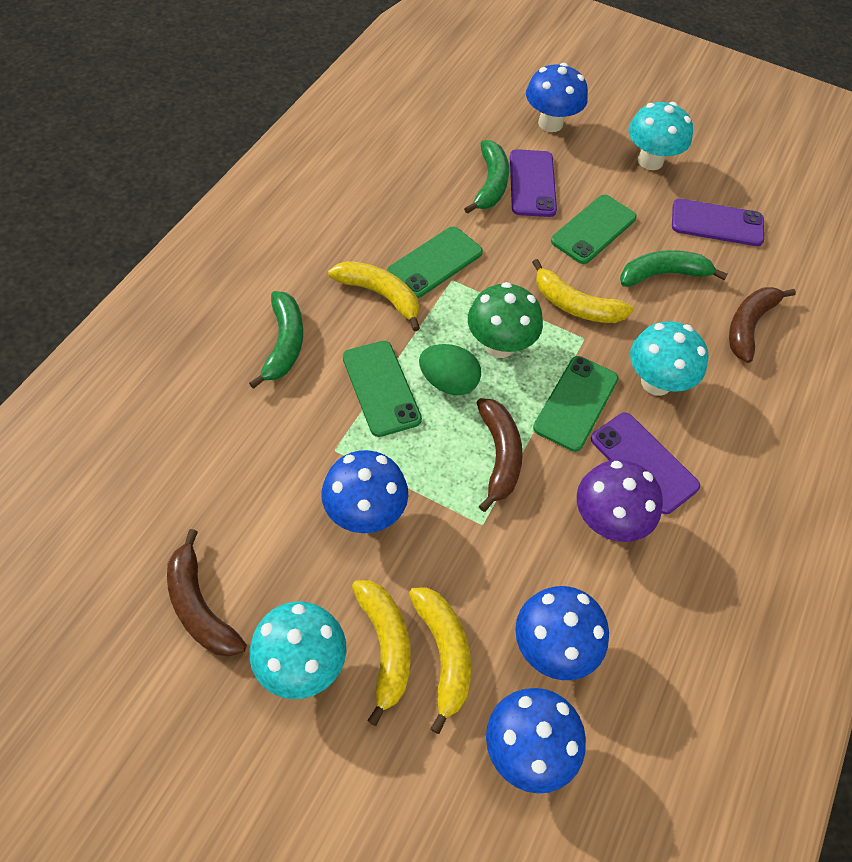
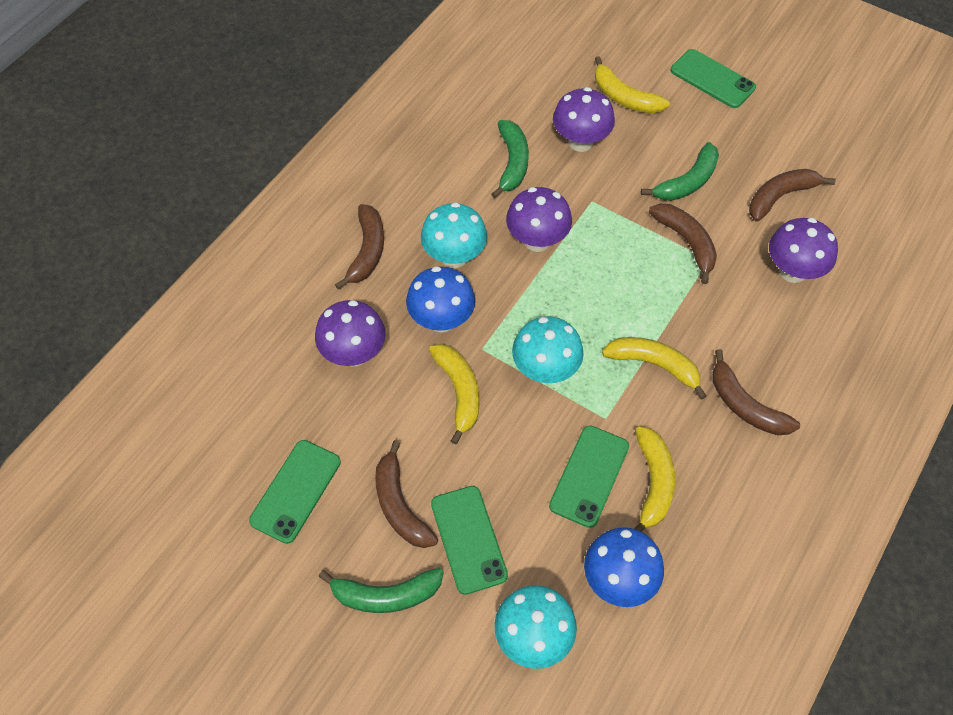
blue mushroom: [322,450,408,533] [486,688,586,793] [515,586,609,680] [526,63,588,132] = 4 -> [406,266,475,332] [584,527,664,607] = 2
brown banana: [167,529,246,657] [477,398,523,512] [729,287,796,363] = 3 -> [335,204,384,290] [375,440,438,548] [649,204,717,284] [712,349,800,435] [749,169,836,222] = 5
green egg: [419,344,481,395] = 1 -> none = 0
green mushroom: [468,282,543,358] = 1 -> none = 0
purple mushroom: [577,460,663,542] = 1 -> [315,300,385,366] [506,187,572,252] [553,87,615,152] [769,218,838,283] = 4
purple phone: [510,149,557,217] [591,413,700,514] [672,199,764,246] = 3 -> none = 0

